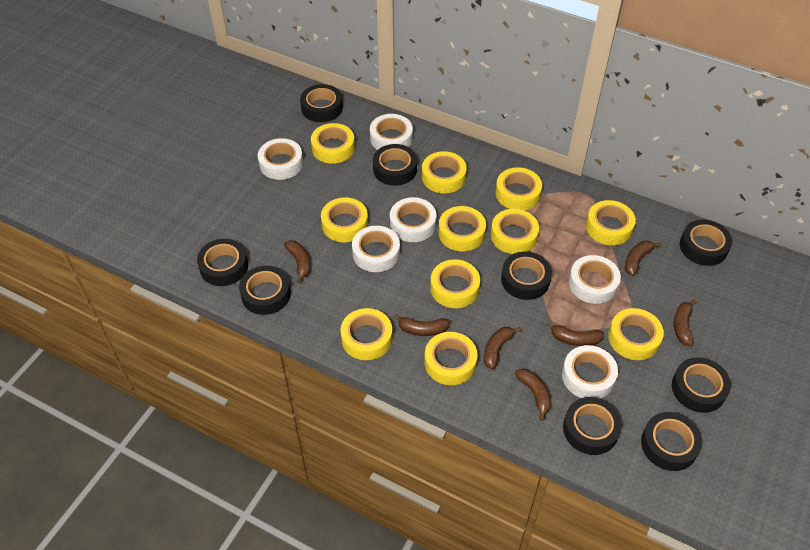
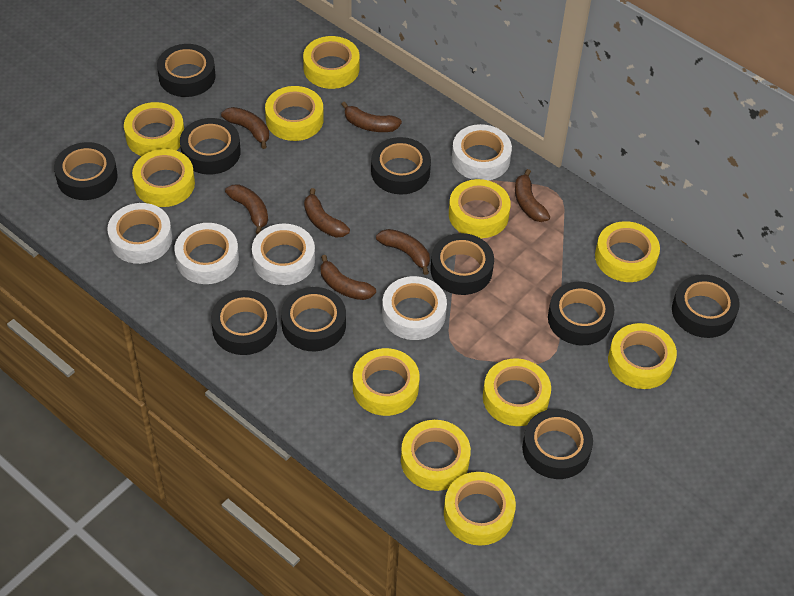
black tape: [197,239,248,286] [239,266,291,315] [300,84,343,122] [373,144,417,186] [501,252,552,300] [563,397,622,455] [641,412,702,471] [672,357,731,413] [680,219,732,266] = 9 -> [54,142,118,200] [157,44,216,97] [180,118,241,175] [211,290,277,355] [281,287,346,351] [371,137,431,195] [431,233,494,295] [522,409,593,479] [548,282,614,345] [672,275,740,338] = 10
white tape: [258,138,303,180] [352,226,400,272] [370,114,413,150] [390,197,437,242] [562,345,618,398] [569,255,621,304] = 6 -> [107,203,172,264] [174,223,239,284] [252,224,315,285] [382,276,447,340] [452,124,512,181] = 5

